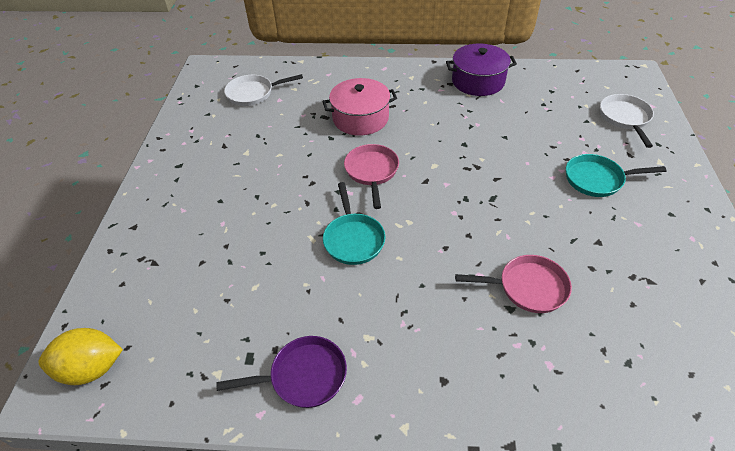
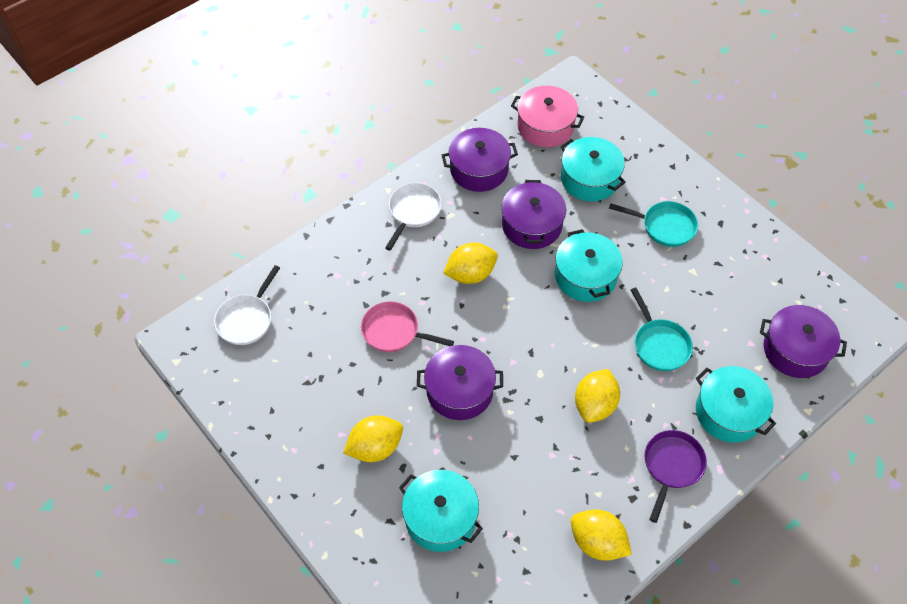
pink pan: [344,144,399,209] [455,255,572,313] = 2 -> [361,301,454,352] = 1
purple pot: [446,44,517,96] = 1 -> [417,345,503,420] [442,128,518,192] [501,180,566,249] [760,305,847,378] = 4
turquoise pot: none = 0 -> [399,470,483,552] [555,229,623,302] [560,137,626,201] [696,366,776,443] = 4
yellow lemon: [38,328,123,385] = 1 -> [343,415,403,462] [443,243,498,284] [571,509,632,561] [575,369,620,423] = 4

